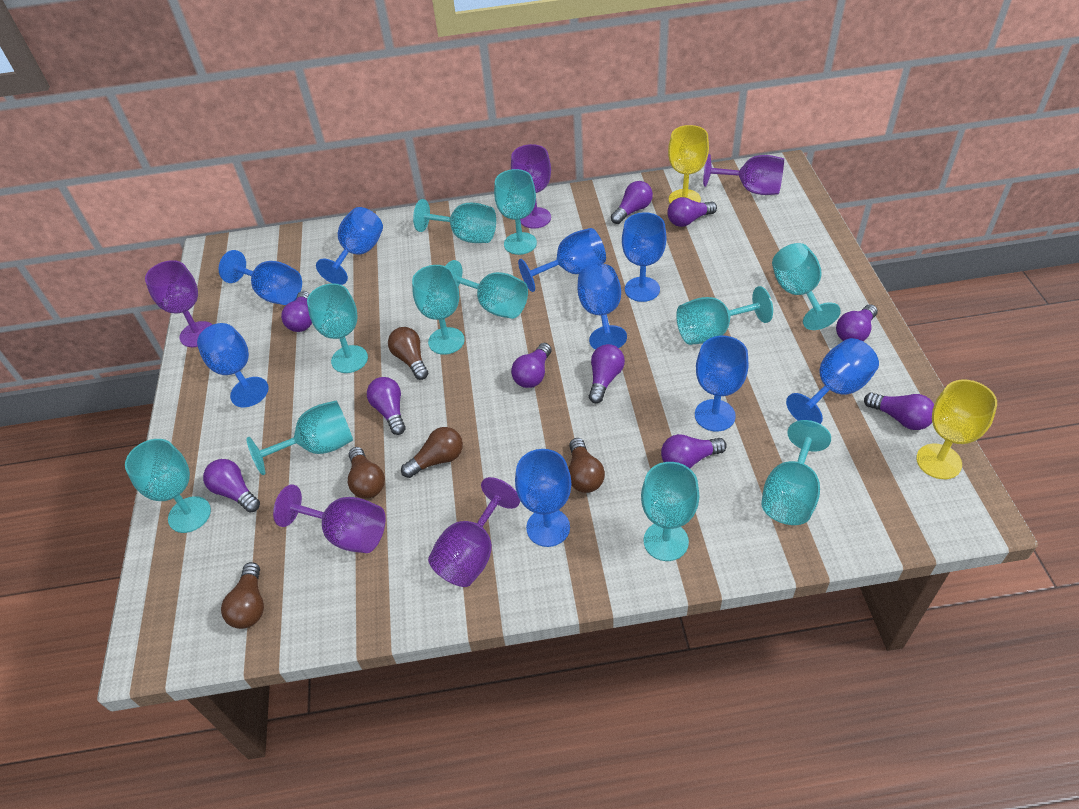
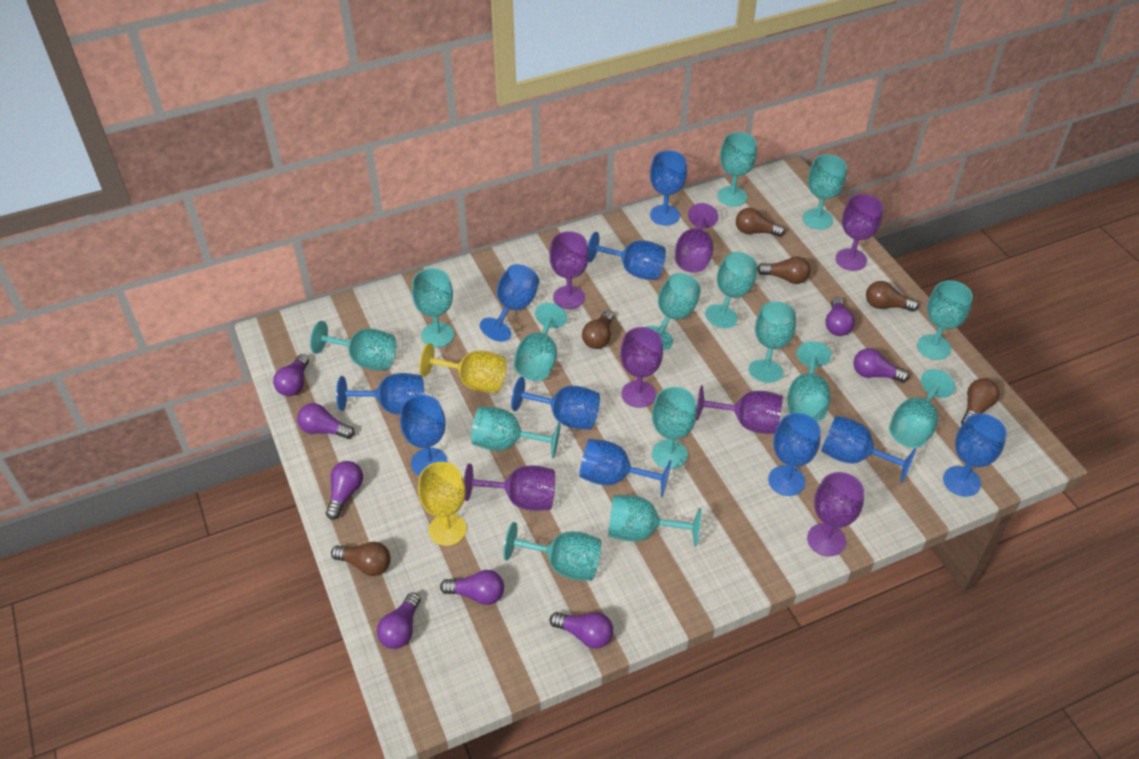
blue goblet: [197,323,269,407] [219,250,302,305] [316,207,383,285] [515,449,571,547] [518,228,606,292] [578,263,627,350] [622,212,666,302] [695,336,749,431] [786,338,879,424] = 9 -> [336,373,424,415] [400,395,447,476] [480,264,539,342] [511,377,600,430] [579,439,671,497] [588,232,666,280] [650,151,687,226] [768,413,821,496] [821,416,916,482] [943,414,1007,497] = 10
brown light bulb: [221,562,264,629] [348,447,385,499] [388,327,428,380] [401,427,463,478] [568,438,605,493] = 5 -> [331,542,391,576] [582,310,614,349] [736,208,785,237] [757,256,811,284] [866,281,919,312] [961,378,999,424] = 6
purple goblet: [145,260,213,347] [273,484,385,553] [428,477,520,587] [511,144,551,229] [703,154,784,195] = 5 -> [464,464,555,511] [549,231,589,309] [620,327,663,408] [675,203,718,273] [696,385,783,434] [807,472,864,556] [836,194,883,271] = 7
purple light bulb: [203,459,260,513] [281,291,312,332] [367,377,406,435] [511,343,552,388] [589,344,625,403] [611,181,653,224] [661,434,727,468] [667,197,717,227] [836,304,878,341] [864,392,934,430] = 10 -> [273,354,309,396] [297,403,354,439] [326,461,363,520] [377,592,421,649] [440,570,504,605] [550,612,613,649] [825,297,855,336] [854,348,909,383] = 8
turquoise goblet: [125,439,211,533] [246,400,353,475] [307,283,368,373] [412,265,465,355] [413,199,496,243] [446,260,528,319] [494,169,537,255] [641,462,699,561] [676,286,773,345] [761,420,831,525] [772,243,841,330] = 11 -> [310,321,396,371] [412,268,454,347] [471,406,561,458] [503,522,601,581] [514,303,567,381] [608,495,701,547] [646,273,701,350] [652,387,697,469] [705,252,758,328] [718,132,757,206] [748,301,796,383] [787,341,831,422] [803,154,847,230] [889,369,955,448] [917,280,973,360] = 15

